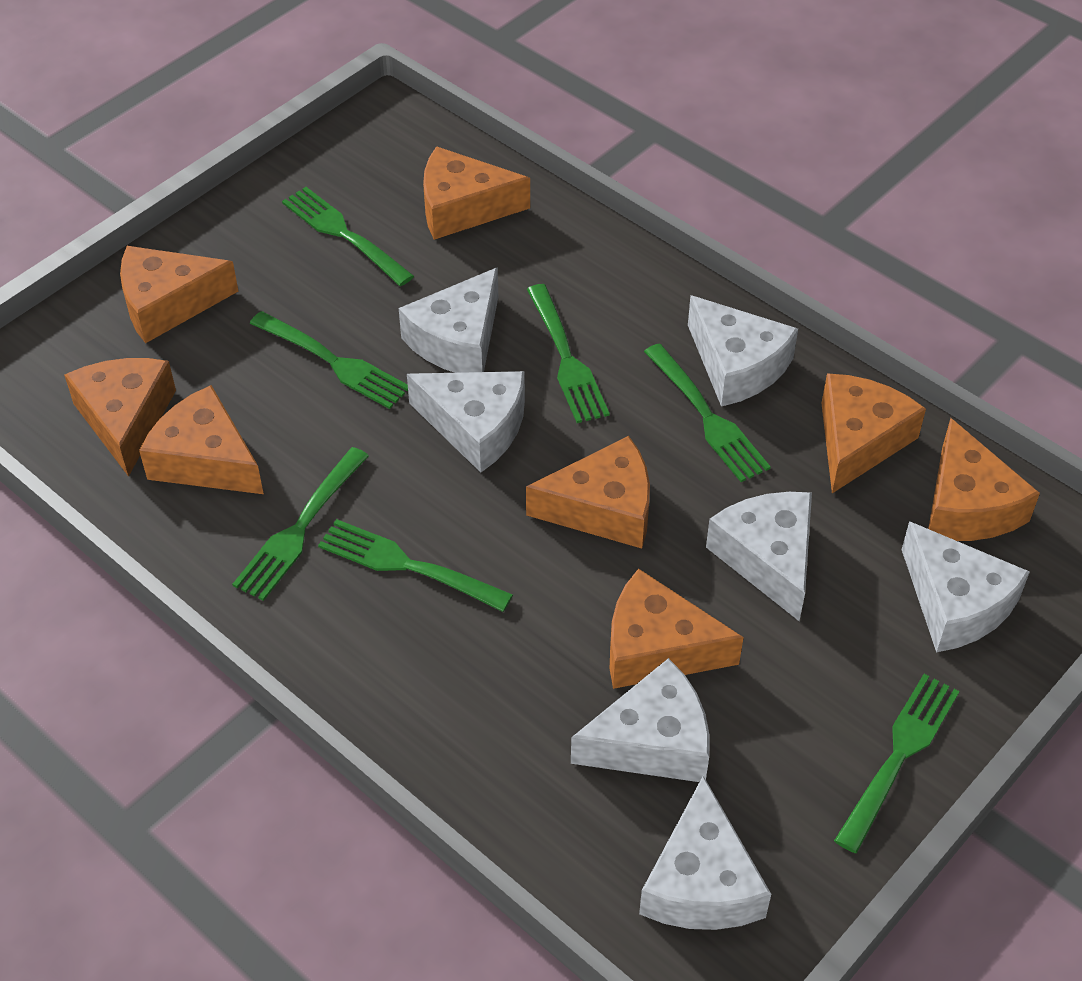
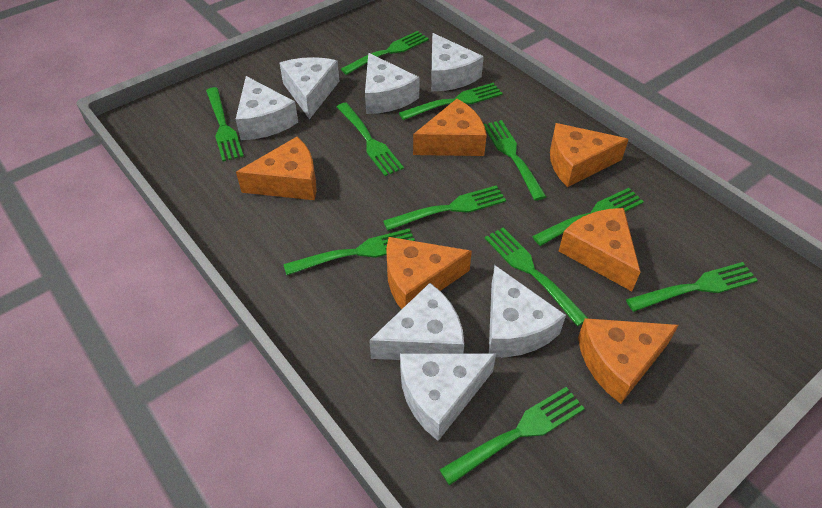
green fork: [232,447,369,601] [250,311,408,409] [282,187,414,286] [318,519,513,612] [527,284,610,423] [644,343,771,482] [834,674,960,853] = 7 -> [206,87,244,161] [283,228,415,275] [337,103,404,176] [341,31,429,75] [383,185,506,231] [399,83,503,120] [439,387,585,485] [484,120,546,201] [485,227,589,326] [532,188,644,246] [626,262,758,312] = 11
orange cheese: [64,358,176,477] [120,246,238,343] [139,385,264,494] [423,146,530,240] [526,436,650,548] [610,569,744,689] [821,373,926,493] [928,418,1040,541] = 8 -> [236,137,317,200] [386,237,472,309] [413,99,487,156] [550,123,629,187] [559,208,640,291] [578,318,679,404] = 6

